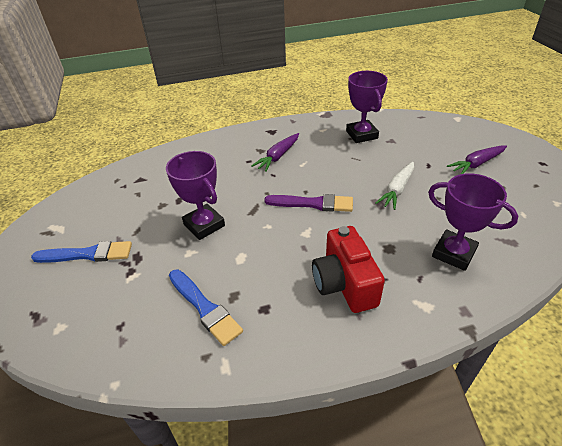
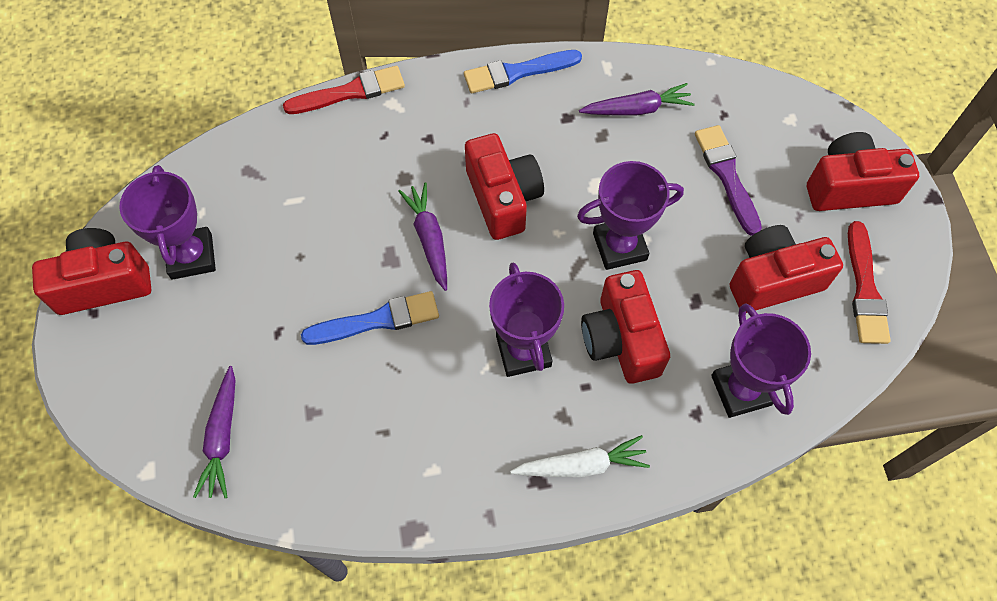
purple carrot: [251,133,299,172] [447,145,507,174] = 2 -> [193,366,236,498] [398,182,447,291] [579,83,695,116] = 3
purple trophy: [166,151,225,240] [346,71,388,143] [428,173,518,271] = 3 -> [119,165,216,280] [489,263,564,377] [577,161,684,270] [711,303,811,418] = 4
red brush: none = 0 -> [283,66,405,114] [848,221,890,344] = 2
red camera: [312,226,385,313] = 1 -> [32,228,151,315] [465,133,544,240] [581,270,670,384] [730,225,843,313] [807,132,919,211] = 5

